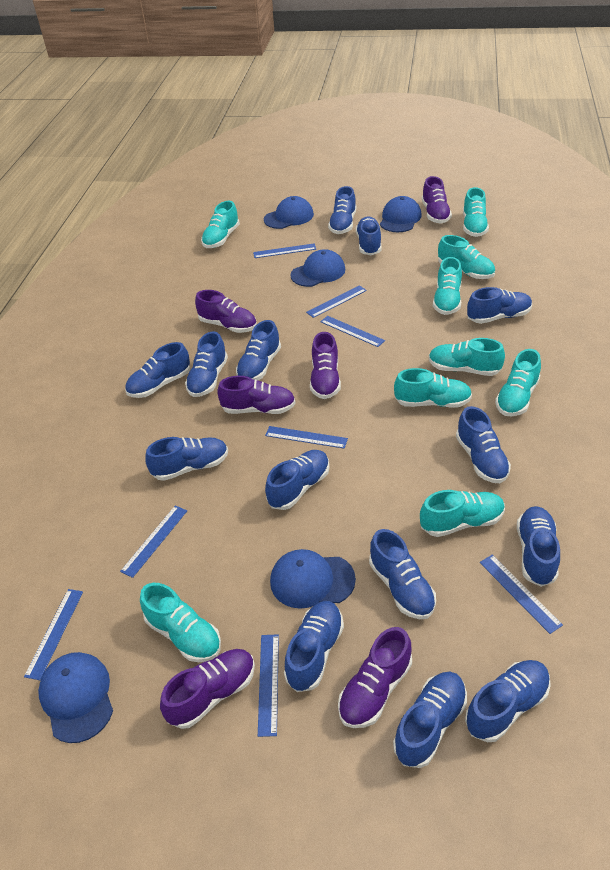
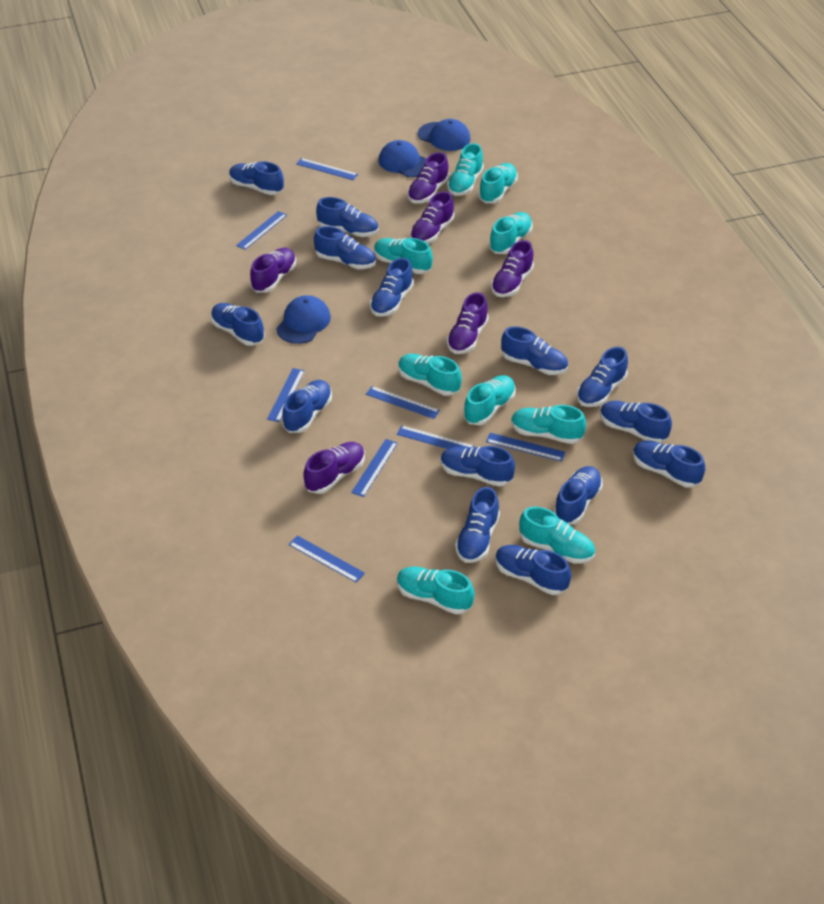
blue cap: [38,652,113,743] [264,196,314,229] [270,549,356,609] [290,249,345,287] [380,196,422,232] = 5 -> [276,295,331,344] [379,140,427,177] [418,119,471,151] = 3

